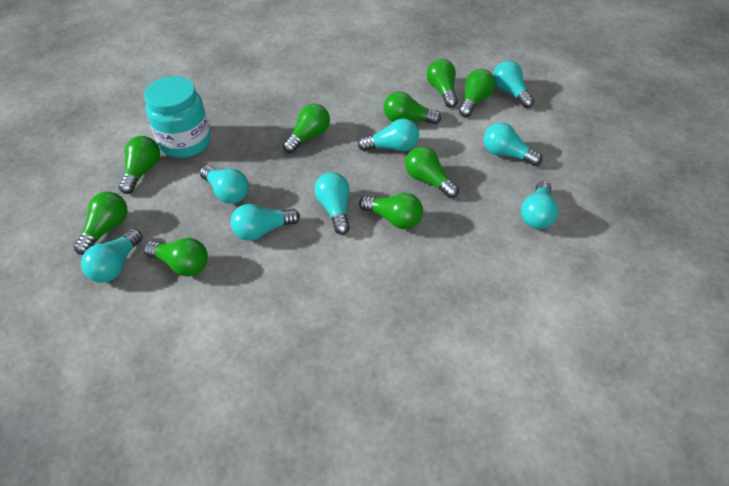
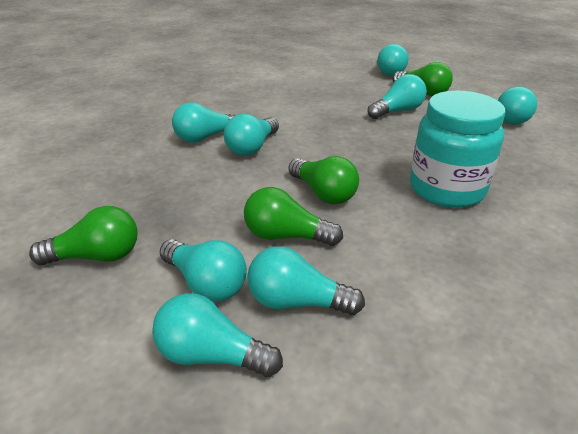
green light bulb: [73,192,128,255] [118,136,160,194] [144,238,208,277] [283,104,330,153] [359,193,423,229] [383,91,441,124] [405,146,459,198] [426,59,458,108] [459,69,495,117] = 9 -> [29,206,137,265] [244,187,343,246] [288,156,359,204] [392,62,453,96] = 4

